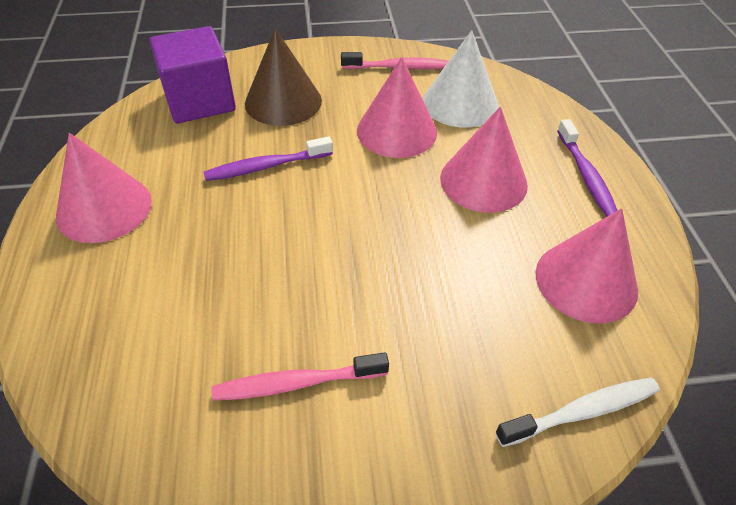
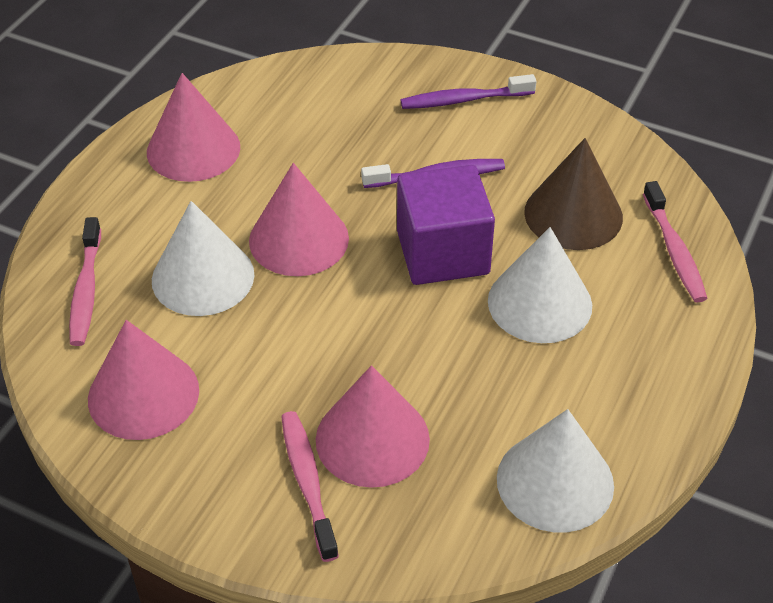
pink toothbrush: [212,352,389,401] [341,52,449,69] = 2 -> [69,217,101,346] [281,411,339,562] [643,181,708,302] = 3
white cone: [423,30,499,128] = 1 -> [152,201,255,316] [488,227,592,343] [497,409,614,532] = 3
white toothbrush: [495,377,660,447] = 1 -> none = 0

